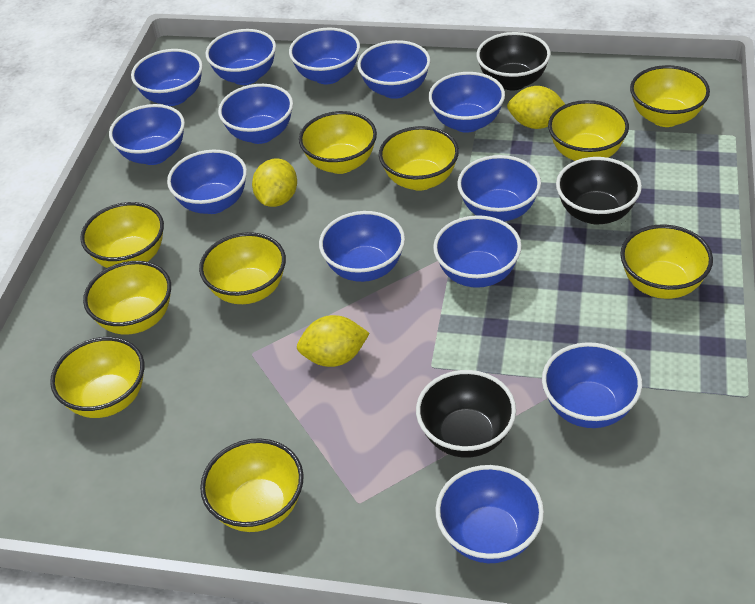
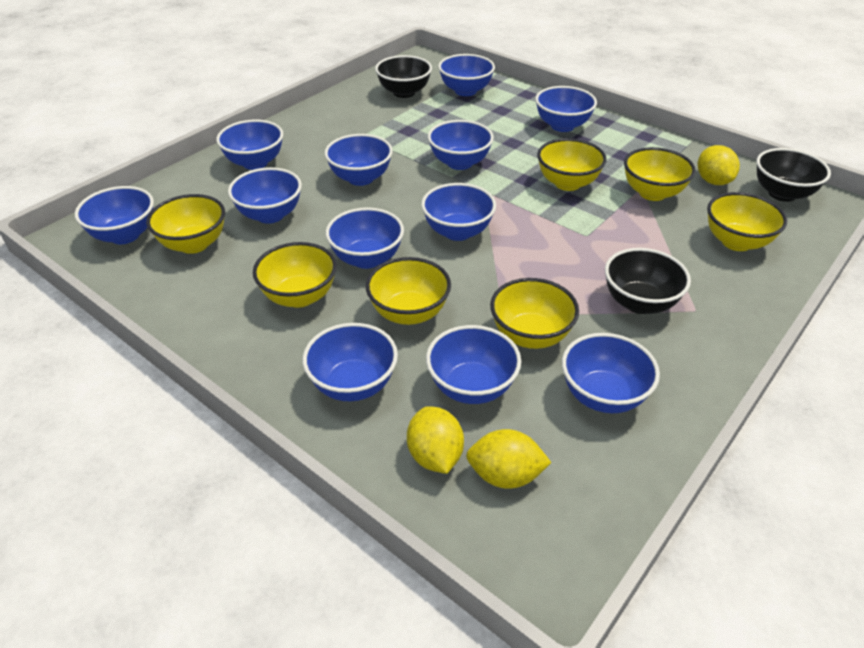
blue bowl: [109,104,185,165] [131,49,203,106] [167,150,247,214] [205,29,276,85] [218,84,293,144] [289,28,360,84] [319,211,405,282] [357,40,431,99] [429,72,505,133] [433,215,522,288] [435,465,544,563] [457,155,541,221] [542,342,642,428] = 13 -> [75,186,154,244] [216,120,283,170] [228,167,302,224] [303,323,398,401] [325,134,393,186] [326,207,404,269] [421,183,496,241] [426,325,521,404] [428,120,494,170] [438,54,495,96] [535,86,597,132] [562,333,660,413] = 12
yellow bowl: [50,337,144,418] [80,202,164,268] [83,261,171,334] [199,232,286,304] [200,438,304,532] [299,111,377,174] [379,126,459,191] [548,100,629,161] [620,225,713,299] [630,65,710,127] = 10 -> [146,194,225,254] [253,242,337,308] [366,257,451,325] [490,278,579,349] [537,138,607,191] [624,147,696,201] [707,192,787,251] = 7

